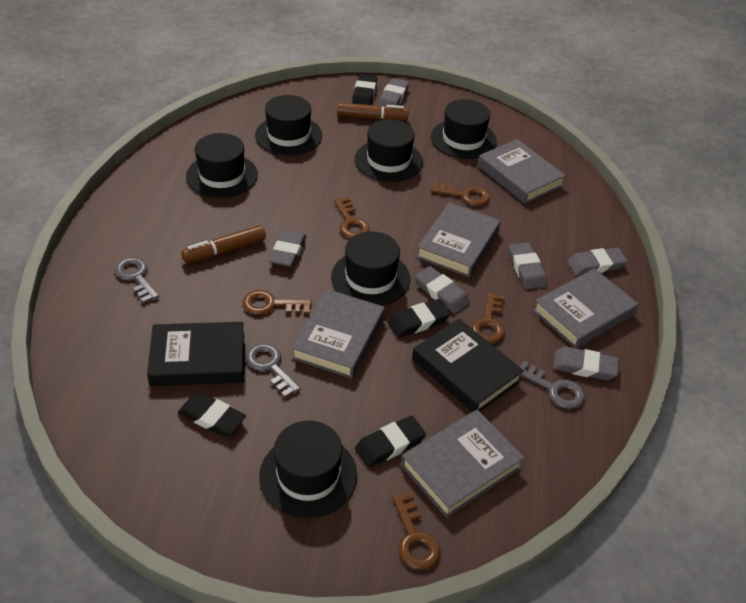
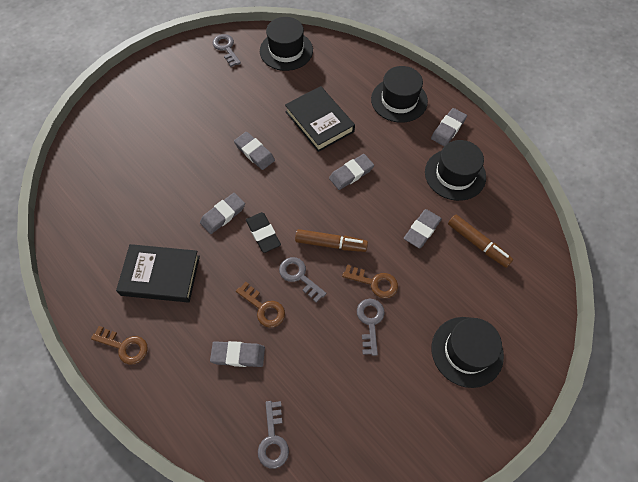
black eraser: [178,392,246,437] [352,74,377,105] [355,416,426,468] [387,299,451,338] = 4 -> [246,212,281,253] = 1
black hat: [186,133,258,198] [255,95,322,156] [259,421,357,519] [331,231,410,306] [355,119,423,182] [431,99,497,159] = 6 -> [260,17,313,71] [371,66,428,123] [425,140,486,201] [432,317,504,388] = 4
brown key: [242,290,312,315] [334,197,370,238] [392,492,441,570] [431,181,490,206] [471,292,505,344] = 5 -> [91,326,148,364] [236,282,285,328] [342,265,398,298] = 3
grey book: [291,289,385,379] [401,410,525,518] [416,202,501,277] [478,139,566,204] [533,268,639,349] = 5 -> none = 0
grey key: [114,257,159,303] [246,343,301,398] [520,360,585,409] = 3 -> [212,34,241,67] [258,401,289,469] [279,257,326,303] [357,299,385,356] = 4

